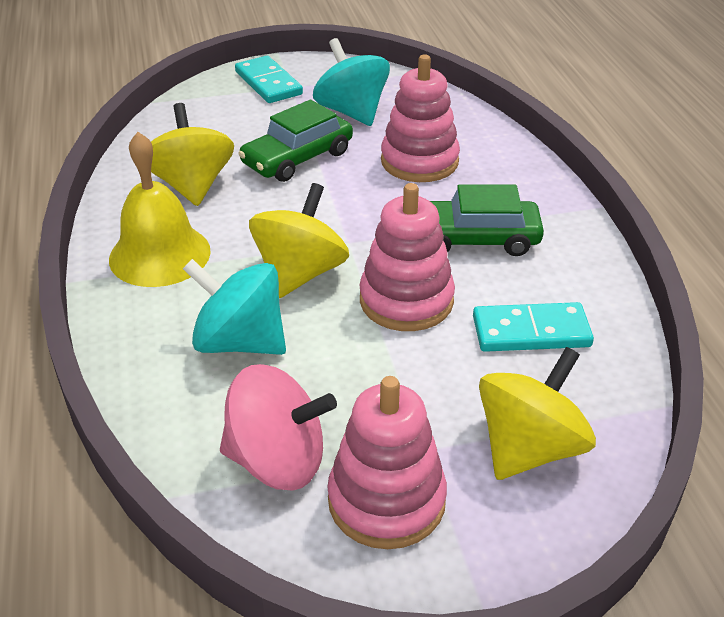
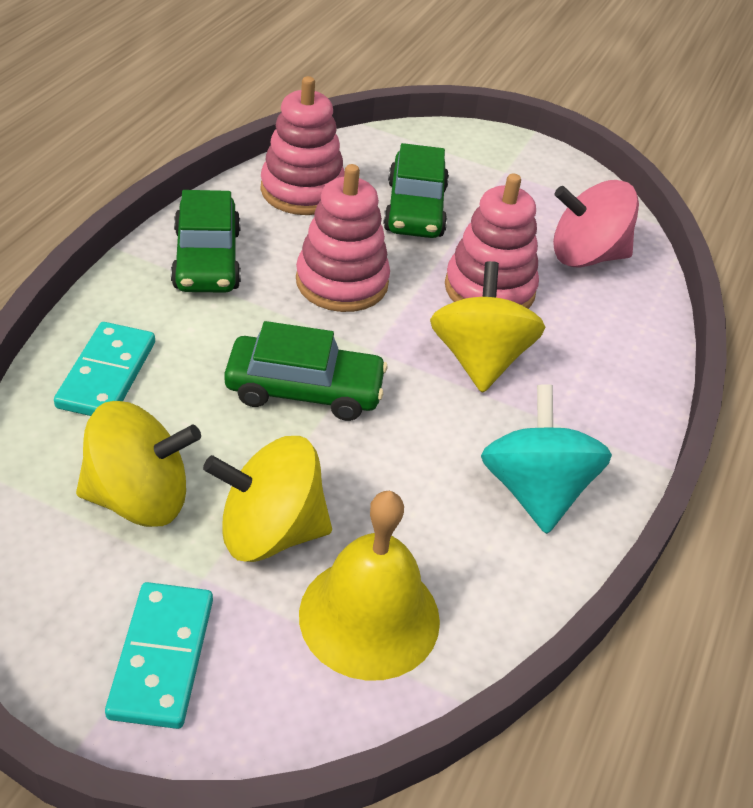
green car: [238,99,353,182] [430,184,544,256] = 2 -> [171,190,241,293] [224,321,388,421] [383,143,449,238] = 3
turquoise spinning top: [183,259,286,355] [313,38,390,126] = 2 -> [481,384,612,534] = 1

